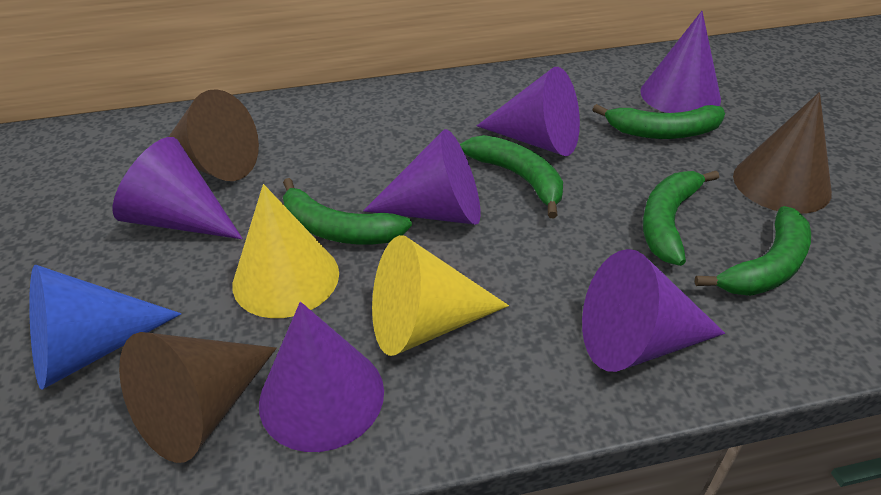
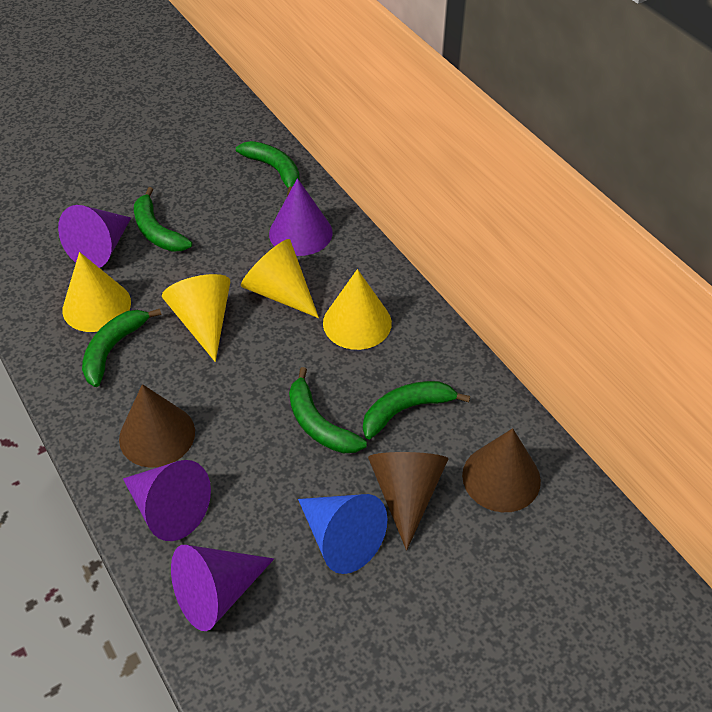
purple cone: [113,137,243,239] [259,302,384,452] [363,129,481,225] [477,67,580,156] [582,249,725,372] [640,11,721,113] = 6 -> [58,205,131,268] [123,460,211,541] [171,545,274,631] [269,178,333,256] = 4
yellow cone: [232,184,339,318] [372,235,509,356] = 2 -> [62,252,131,332] [162,274,230,362] [241,239,319,318] [323,269,392,350] = 4

